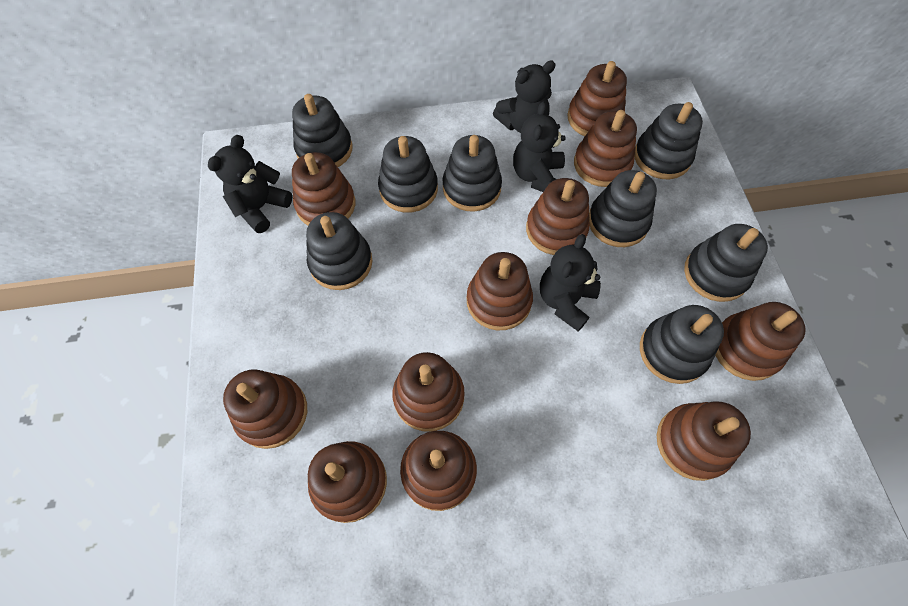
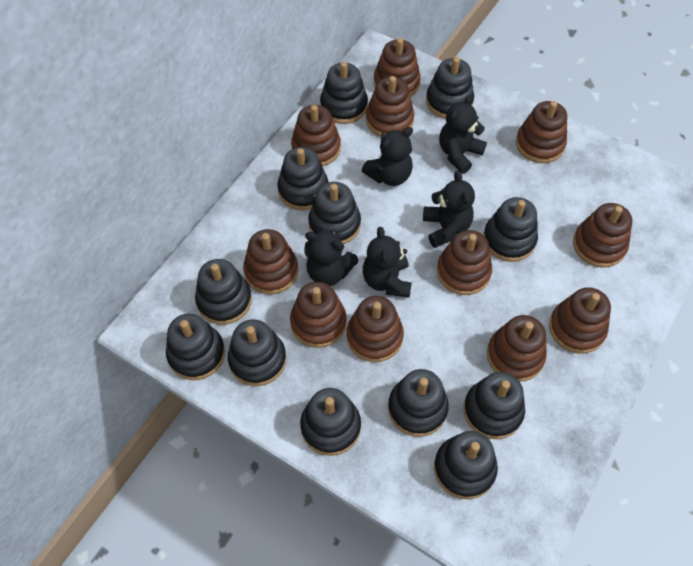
black stacking toy: [292,94,353,167] [306,212,372,290] [378,136,438,213] [442,135,502,212] [589,170,657,247] [634,102,703,179] [640,305,724,384] [684,224,768,302] = 8 -> [166,314,225,380] [195,259,252,325] [228,319,286,386] [278,147,328,210] [300,388,361,456] [308,182,361,244] [320,62,368,124] [388,369,449,437] [426,57,474,119] [434,431,498,499] [464,372,525,439] [483,197,538,262] = 12
black teddy bear: [208,135,292,233] [493,61,556,133] [513,102,566,192] [540,234,601,331] = 4 -> [304,229,358,286] [361,127,413,186] [363,227,412,298] [423,171,475,248] [439,95,487,174] = 5

